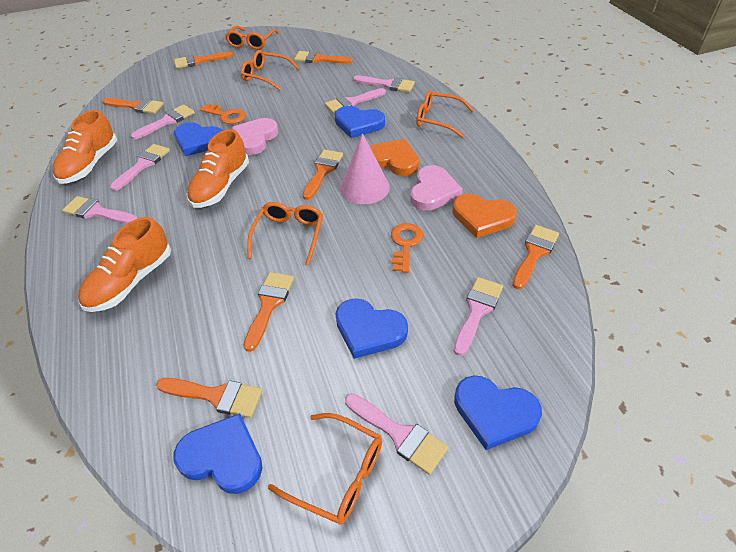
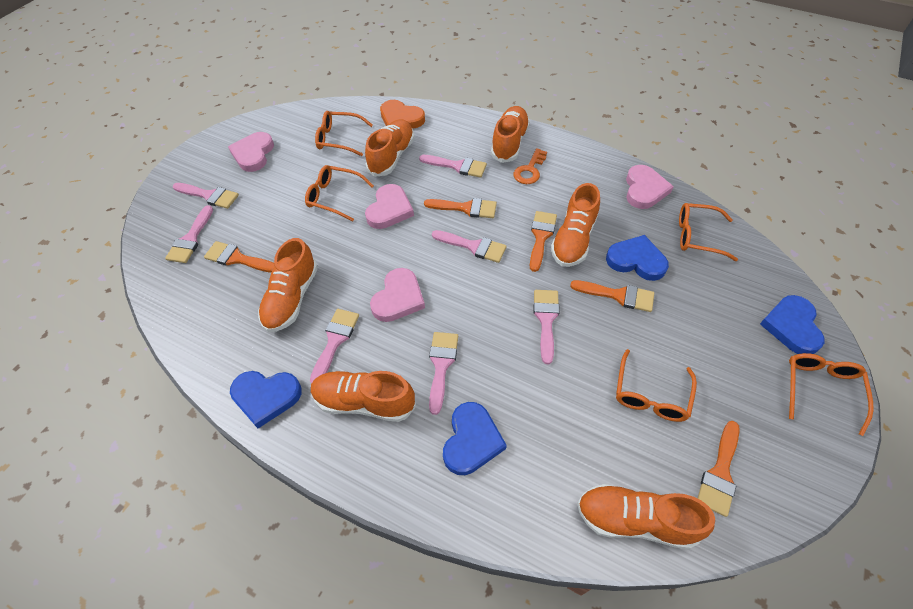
blue heart: [174,122,223,156] [174,413,263,494] [335,106,385,138] [335,298,408,359] [454,376,542,450] = 5 -> [230,371,302,428] [443,402,507,475] [606,235,669,281] [760,295,825,354] = 4
orange brush: [103,98,164,114] [156,378,262,418] [174,52,233,69] [243,272,294,352] [294,51,353,64] [303,149,343,200] [512,225,559,289] = 7 -> [204,241,274,273] [424,198,497,218] [530,211,557,272] [570,280,654,312] [697,421,740,517] = 5
orange heart: [370,139,419,176] [453,194,517,238] = 2 -> [380,100,425,129] = 1
orange key: [200,104,246,124] [391,223,423,273] = 2 -> [514,148,547,184] = 1
orange shoe: [52,110,117,184] [78,217,171,312] [187,129,249,208] = 3 -> [258,238,318,332] [311,371,416,422] [365,119,414,177] [491,106,530,163] [551,183,600,267] [577,484,715,549] = 6
pink cone: [340,133,390,204] = 1 -> none = 0
pink heart: [232,118,279,155] [410,165,463,211] = 2 -> [228,132,274,172] [365,184,414,229] [370,268,425,322] [626,165,674,209] = 4

